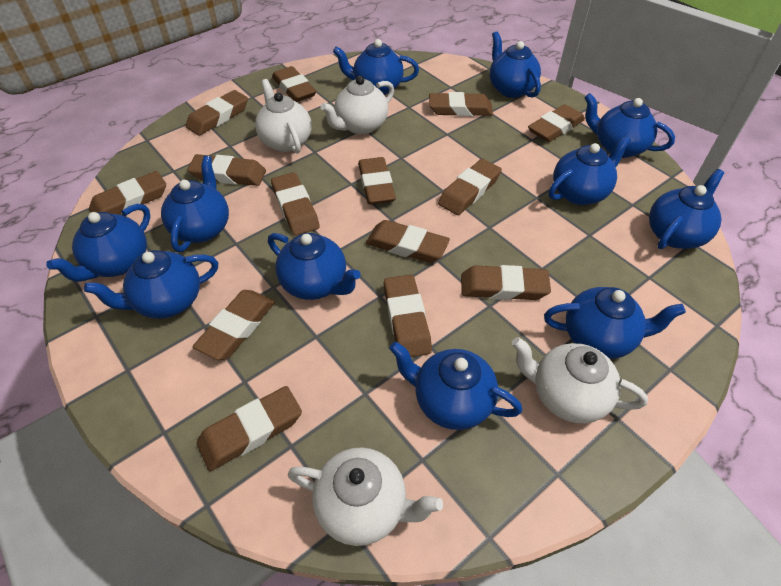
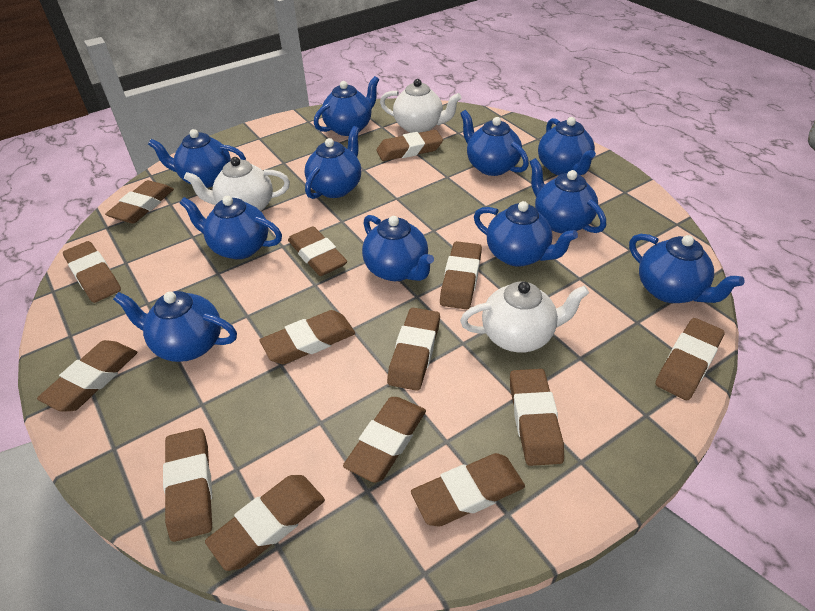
white teapot: [255,79,312,154] [288,447,443,546] [320,76,394,135] [512,337,648,424] = 4 -> [184,157,290,211] [380,79,462,133] [460,282,589,353] = 3

